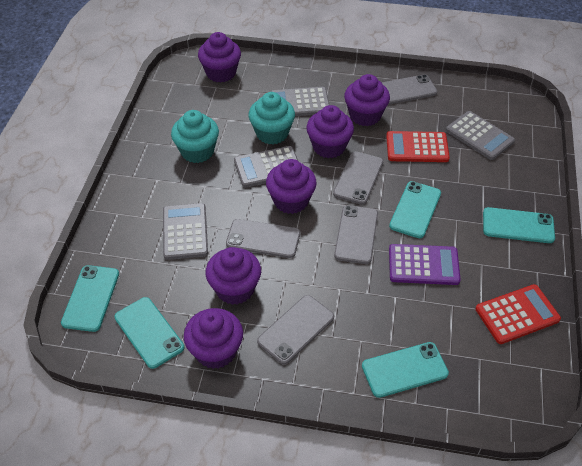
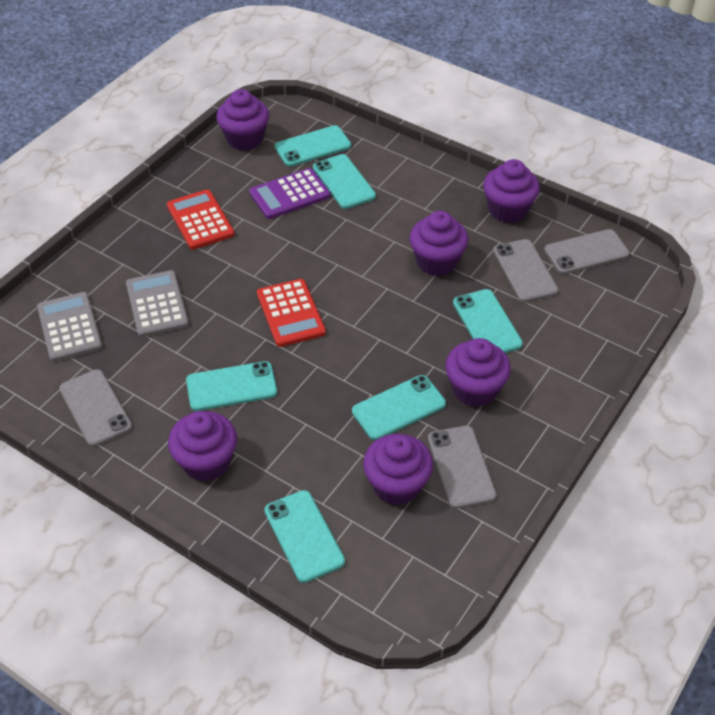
grey calculator: [163,203,208,260] [234,146,298,188] [271,87,330,116] [446,111,515,160] = 4 -> [37,292,102,362] [126,270,189,337] = 2
grey phone: [226,219,300,258] [257,295,334,365] [333,151,383,205] [334,205,378,264] [381,74,437,105] = 5 -> [59,369,132,447] [428,426,497,509] [493,239,558,302] [544,229,629,274] = 4
turquoise cupcake: [171,110,219,163] [249,92,295,144] = 2 -> none = 0
turquoise phone: [61,265,119,332] [114,297,184,369] [362,342,449,398] [389,181,441,238] [483,207,555,243] = 5 -> [186,361,277,411] [264,490,345,583] [275,125,351,167] [313,154,376,209] [352,375,446,440] [453,289,523,353] = 6

